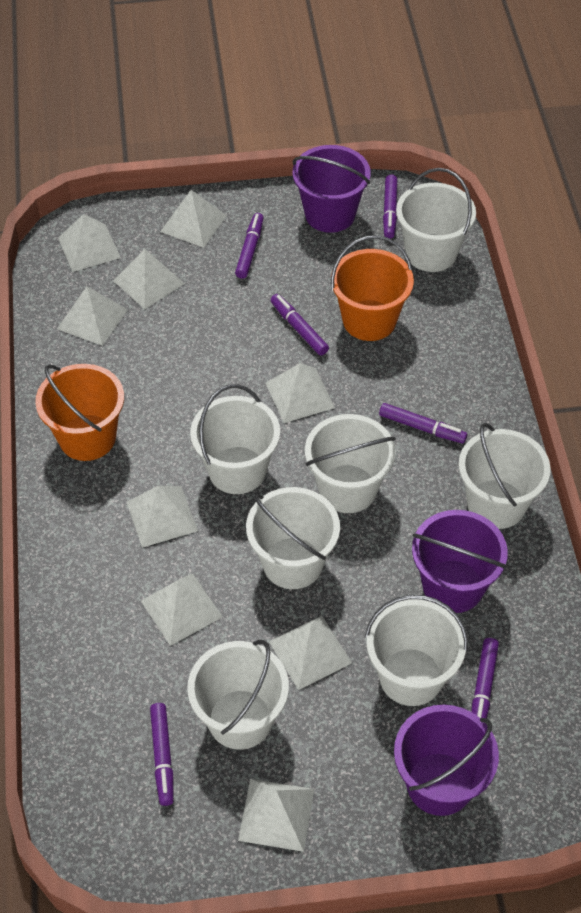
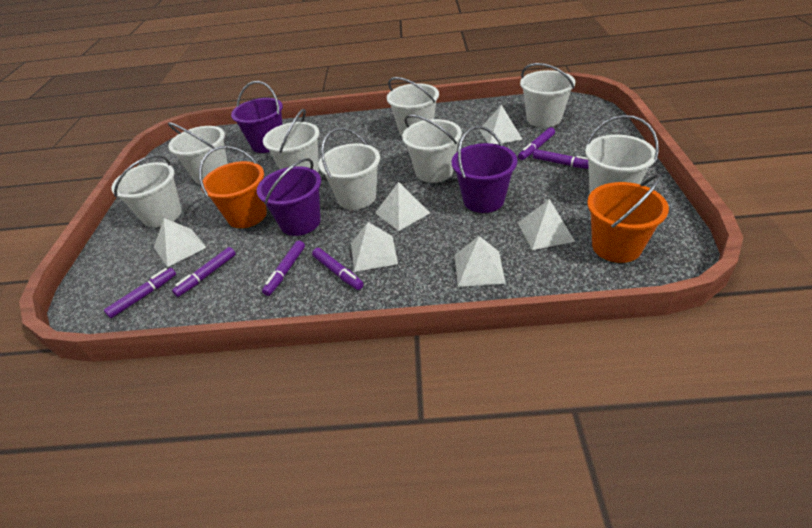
white bucket: [187,640,289,750] [190,384,280,494] [246,487,340,589] [305,414,396,513] [365,595,468,706] [396,168,476,272] [458,423,551,529] = 7 -> [111,155,182,227] [168,122,228,185] [263,108,319,172] [319,128,380,210] [387,77,439,136] [402,115,462,183] [520,63,576,127] [585,115,659,193] = 8
white pyramid: [57,286,128,346] [58,214,121,272] [113,249,185,309] [127,486,198,548] [141,573,223,646] [160,190,227,248] [238,779,314,852] [266,363,335,423] [269,616,352,690] = 9 -> [154,218,206,267] [351,222,398,272] [375,182,430,231] [454,236,506,287] [479,105,523,144] [518,199,575,250] = 6

